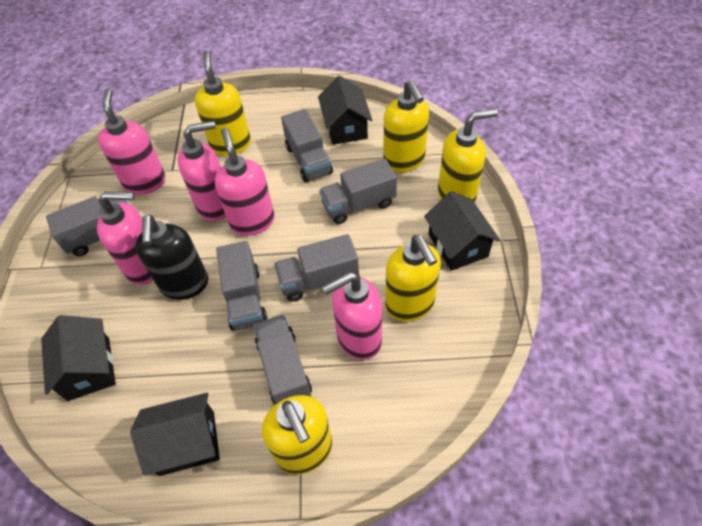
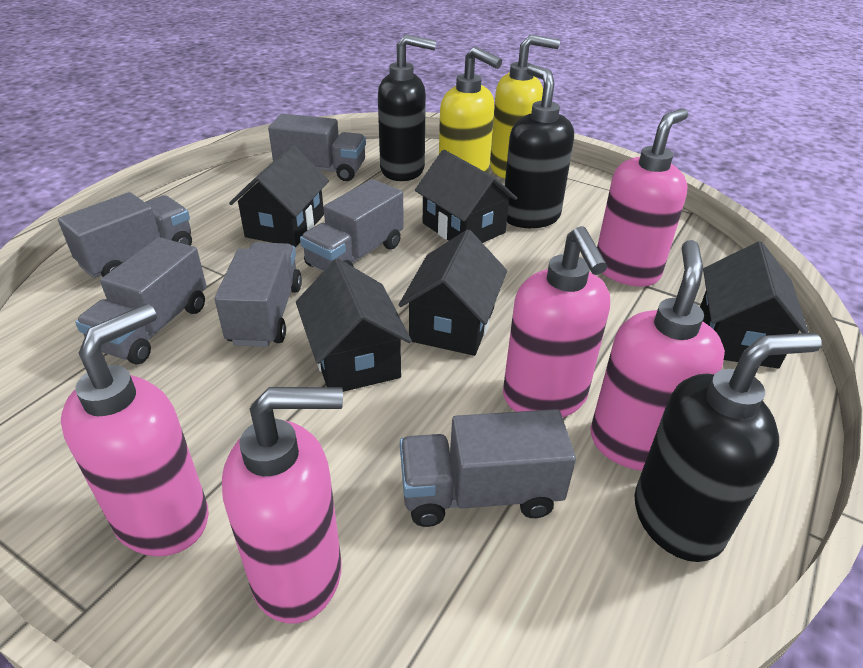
black house: [41,315,116,401] [130,393,220,476] [318,76,373,145] [424,191,500,271] = 4 -> [229,145,329,247] [296,259,412,392] [399,229,507,356] [415,150,517,243] [700,241,809,369] = 5
black soap dispenser: [135,215,208,300] = 1 -> [378,35,436,181] [505,64,574,228] [635,333,822,562] = 3
yellow soap dispenser: [195,50,251,156] [262,395,332,475] [383,80,429,172] [385,235,441,322] [438,109,498,203] = 5 -> [439,47,502,174] [490,34,560,178] = 2

